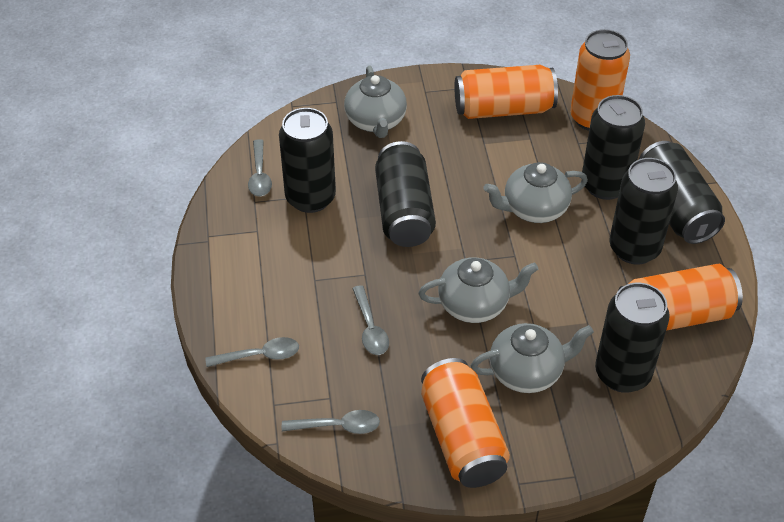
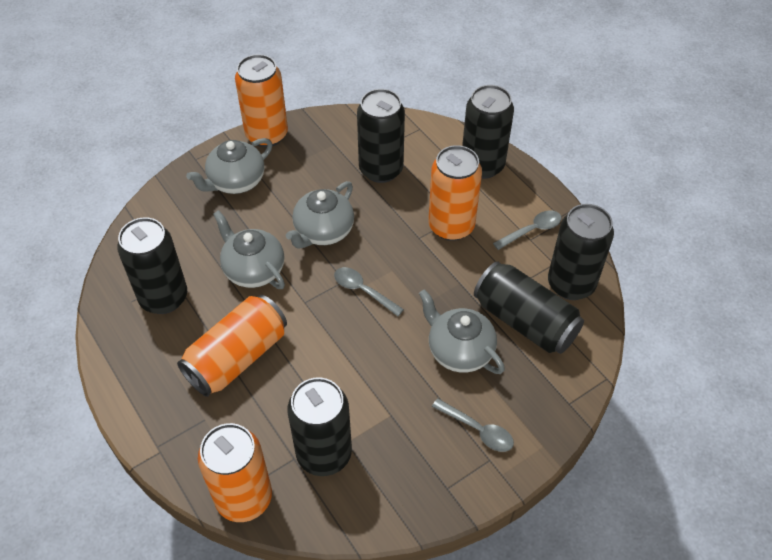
grey spoon: [205,337,299,367] [248,139,272,197] [282,410,380,434] [352,285,389,355] = 4 -> [334,267,404,316] [432,398,514,452] [493,210,561,250] = 3

